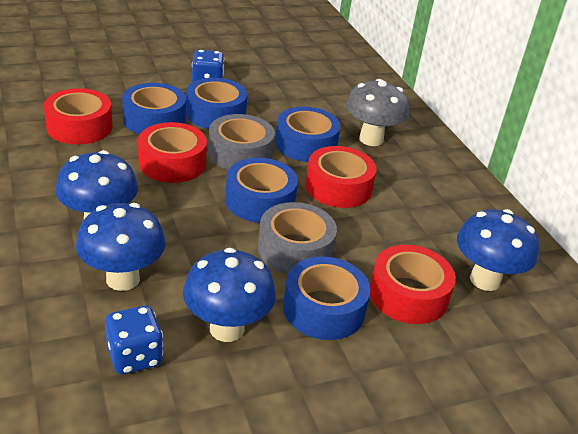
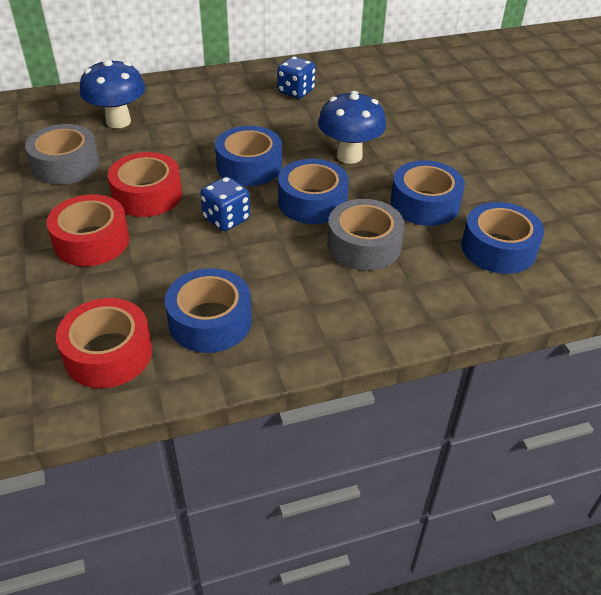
blue mushroom: [55,150,138,219] [76,203,166,291] [183,248,276,342] [457,209,539,291] = 4 -> [80,59,145,128] [318,91,386,164] = 2
grey mushroom: [346,79,409,146] = 1 -> none = 0
red tape: [44,88,112,144] [138,122,207,183] [305,146,376,208] [370,245,456,324] = 4 -> [47,194,130,266] [56,298,152,388] [108,152,182,217] = 3

